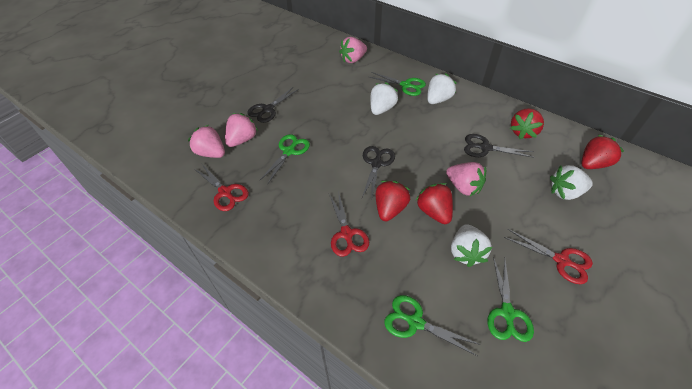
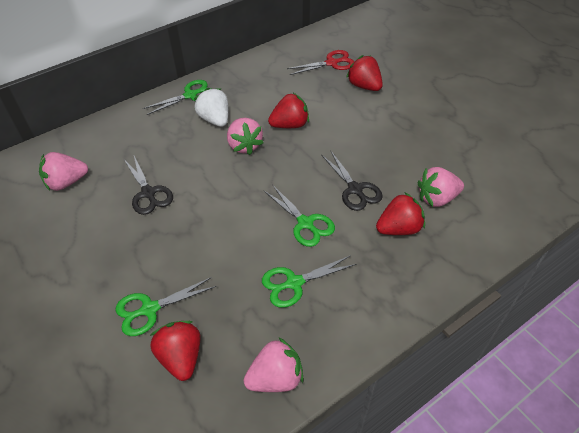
black scissors: [247,86,299,123] [362,146,395,201] [464,134,535,158] = 3 -> [125,156,173,215] [321,151,383,211] = 2
red scissors: [195,164,249,211] [329,191,369,257] [504,229,593,284] = 3 -> [287,50,354,75] = 1
white strawberry: [370,82,398,115] [427,73,457,104] [451,224,492,267] [550,165,593,200] = 4 -> [194,88,229,127] = 1

